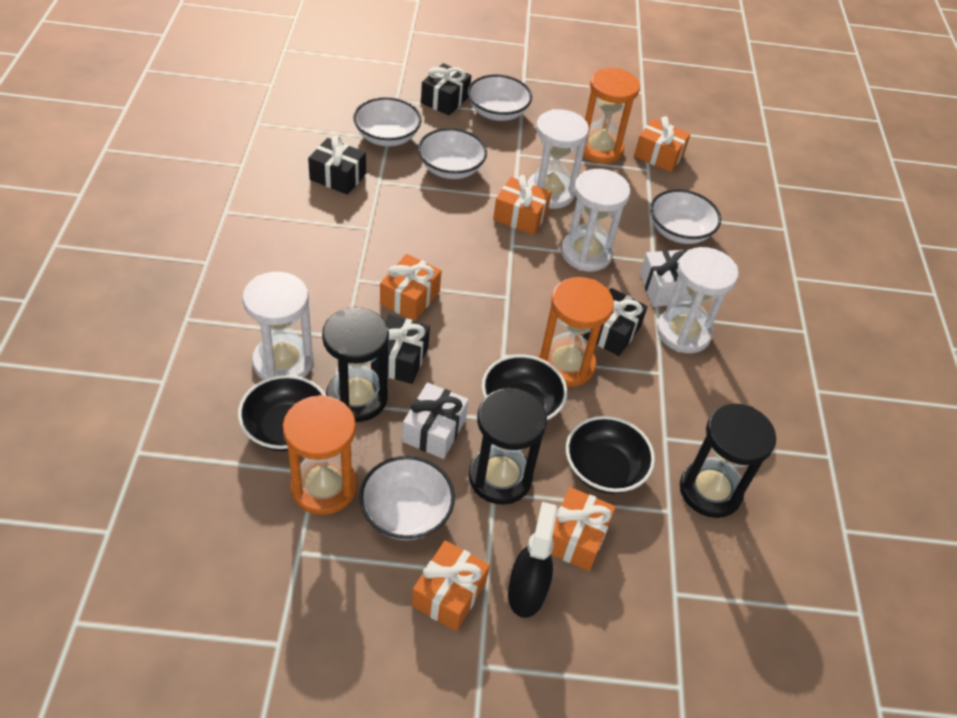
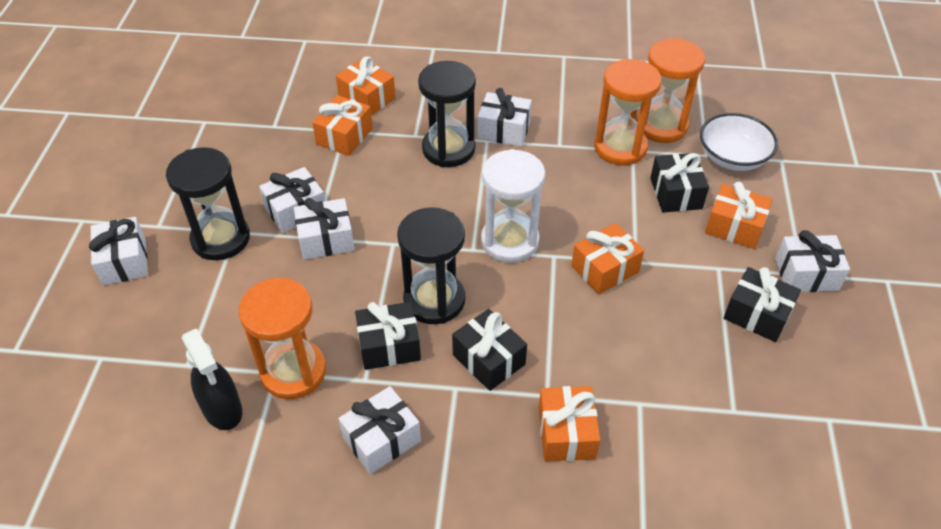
black bowl: [238,375,326,451] [482,354,567,421] [566,416,655,494] = 3 -> none = 0
white bowl: [353,97,422,146] [359,456,455,540] [418,128,487,179] [468,74,532,121] [650,189,721,244] = 5 -> [700,113,778,171] = 1
white gift: [402,383,469,459] [640,250,692,307] = 2 -> [89,217,148,286] [259,167,325,233] [294,198,355,260] [338,386,421,474] [477,88,532,147] [775,230,850,292] = 6
white hourglass: [242,272,313,380] [527,109,589,209] [561,169,630,272] [657,247,739,353] = 4 -> [481,149,545,263] = 1

